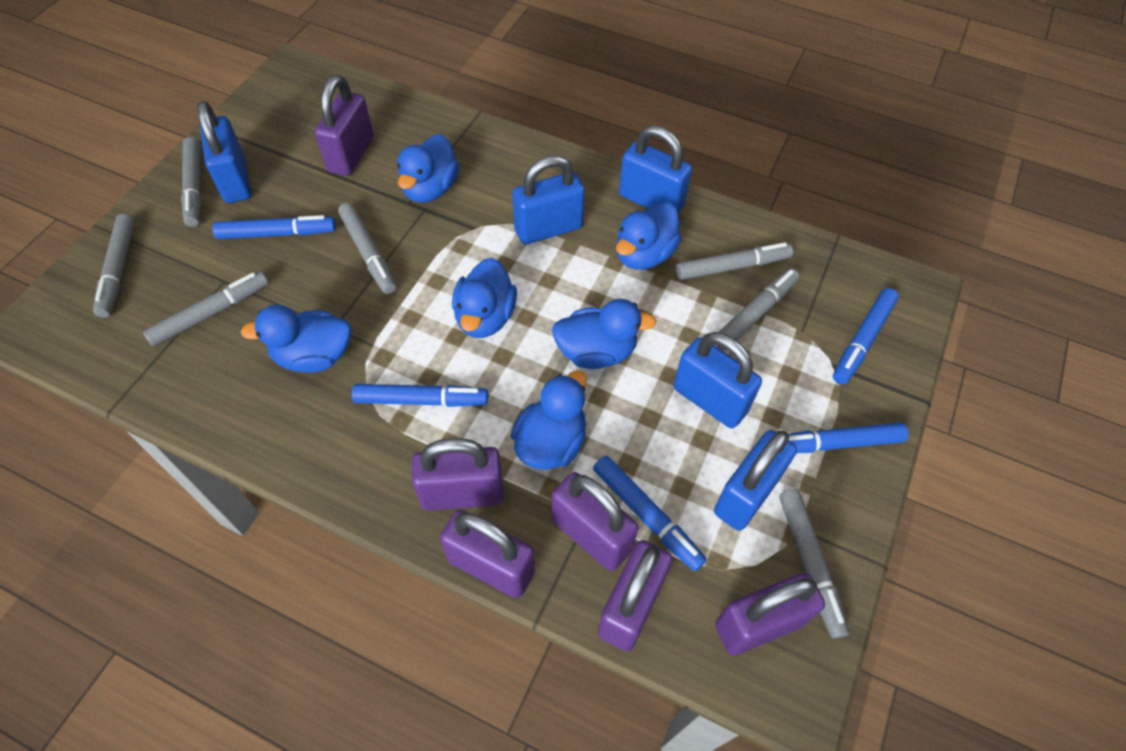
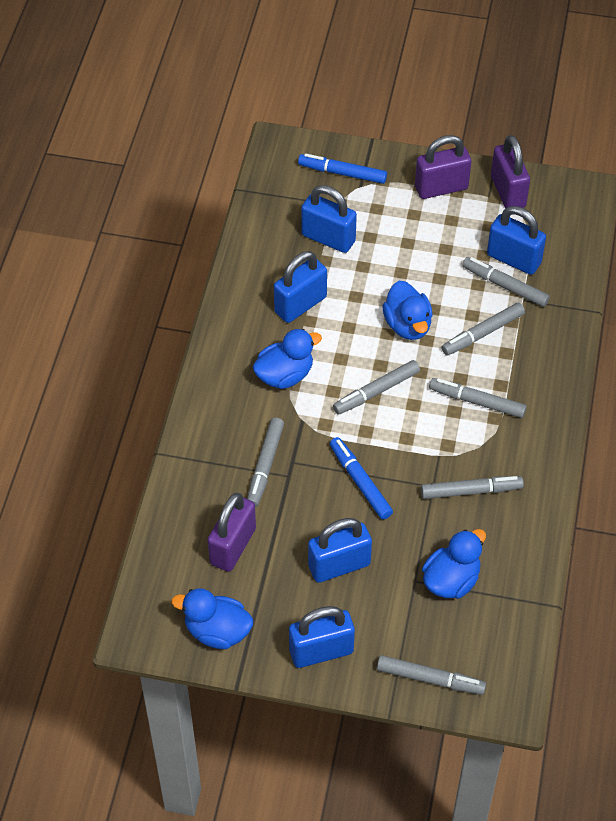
blue duck: [241,305,351,373] [397,134,460,203] [452,258,517,338] [511,370,587,470] [552,299,656,369] [616,202,682,270] = 6 -> [171,588,253,649] [253,329,322,389] [382,281,433,340] [422,529,486,599] = 4
blue marker: [212,215,336,239] [352,384,488,407] [593,456,707,571] [788,423,908,453] [833,288,899,384] = 5 -> [298,154,387,184] [330,437,393,519] = 2
purple padlock: [315,75,374,176] [412,438,504,511] [440,510,535,598] [552,472,638,571] [598,540,673,651] [715,573,825,655] = 6 -> [208,493,256,572] [415,135,471,199] [491,135,530,209] = 3

